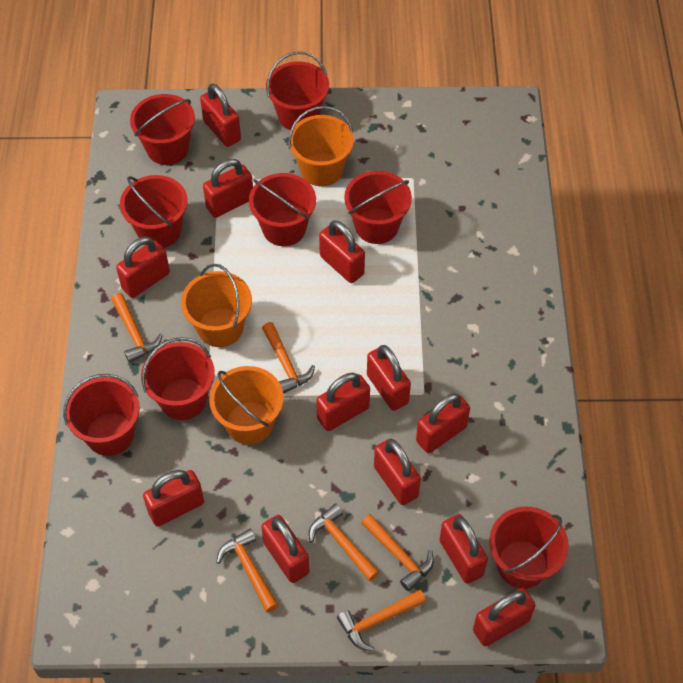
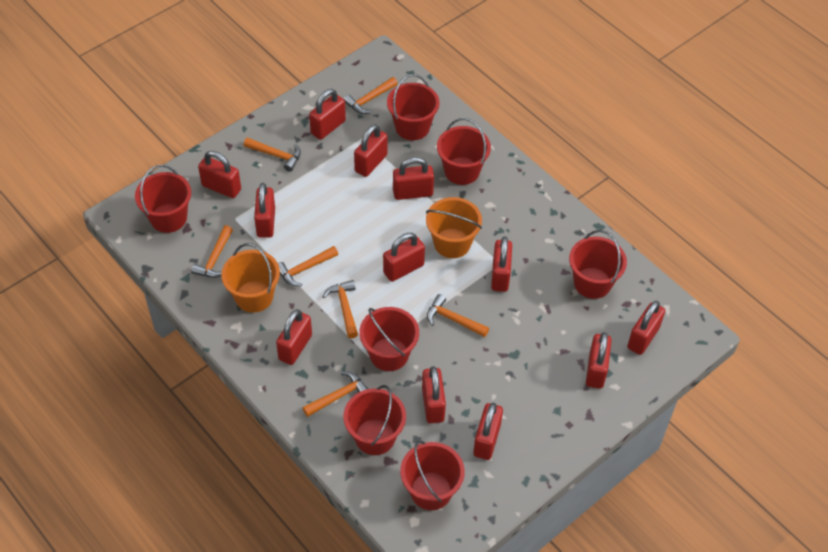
orange bucket: [181,264,252,347] [209,366,284,445] [288,106,354,186] = 3 -> [221,243,280,313] [426,197,482,258] = 2
orange hammer: [111,293,163,363] [216,529,279,613] [262,322,315,394] [309,503,379,581] [337,590,426,651] [361,514,434,591] = 6 -> [191,225,233,278] [244,138,301,172] [278,246,338,286] [303,371,368,417] [322,280,358,339] [344,77,398,114] [427,294,489,337] = 7
red bucket: [63,374,140,456] [120,175,188,248] [130,94,195,165] [141,337,215,420] [249,173,316,246] [266,51,329,130] [344,171,412,244] [489,507,569,589] = 8 -> [135,165,191,233] [344,385,406,455] [359,307,419,371] [387,74,440,140] [400,441,465,510] [437,118,491,185] [569,230,627,299] = 7

